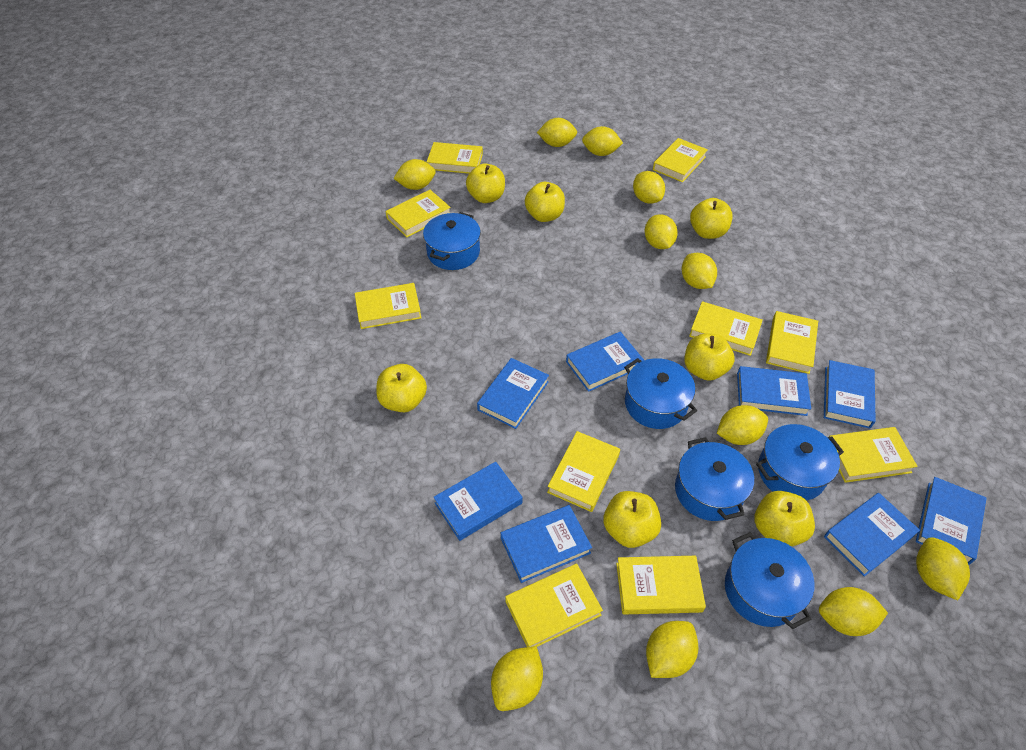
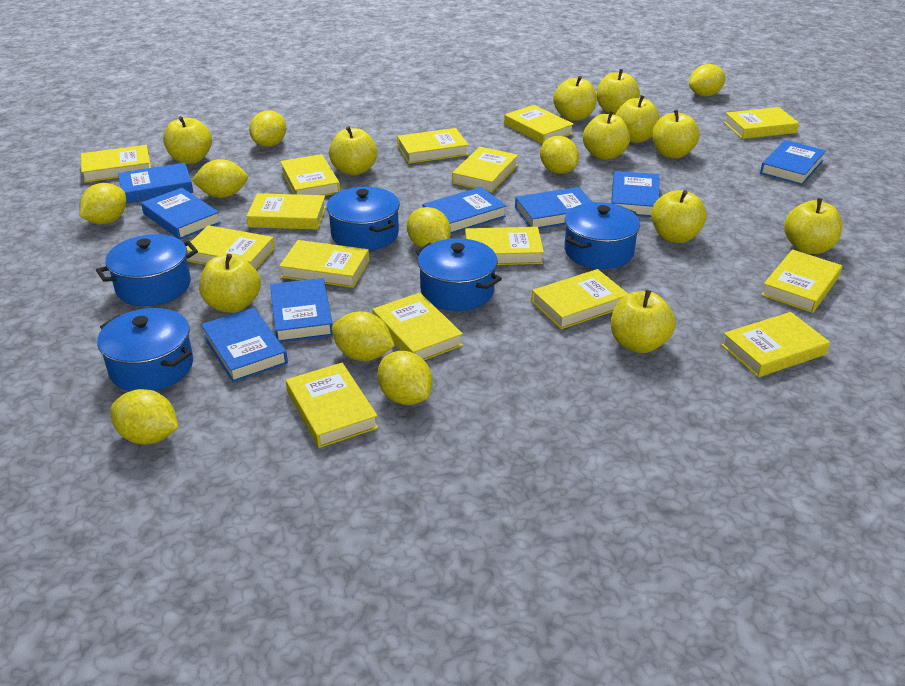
yellow apple: [376,364,427,412] [466,163,505,203] [525,182,565,222] [603,491,661,548] [684,334,735,381] [690,198,733,239] [755,491,815,547] = 7 -> [163,116,212,164] [199,254,261,313] [329,126,377,176] [553,76,597,121] [583,111,630,160] [597,69,640,114] [611,290,676,353] [615,95,660,143] [651,190,707,243] [652,110,700,159] [784,198,842,254] = 11
yellow book: [355,283,421,329] [385,190,451,237] [427,142,483,174] [505,564,603,647] [547,431,620,512] [616,556,706,614] [653,138,708,182] [689,301,763,356] [766,311,818,374] [829,427,918,483] = 10 -> [81,145,151,183] [186,225,275,269] [246,193,326,230] [279,240,369,288] [280,154,340,196] [286,363,378,448] [372,293,463,360] [397,128,468,164] [452,147,518,193] [465,227,544,265] [504,105,574,144] [531,269,628,329] [721,312,830,377] [724,107,799,139] [761,249,842,313] = 15
yellow lemon: [393,159,436,190] [491,646,543,711] [537,118,577,147] [582,126,623,156] [633,171,665,204] [645,214,678,249] [646,621,698,678] [682,253,717,289] [717,405,768,445] [819,587,888,636] [916,537,970,600] = 11 -> [79,183,126,224] [110,389,178,444] [191,159,248,198] [249,111,286,147] [331,311,395,361] [377,351,433,405] [407,207,451,248] [540,136,579,174] [689,64,725,97] = 9

